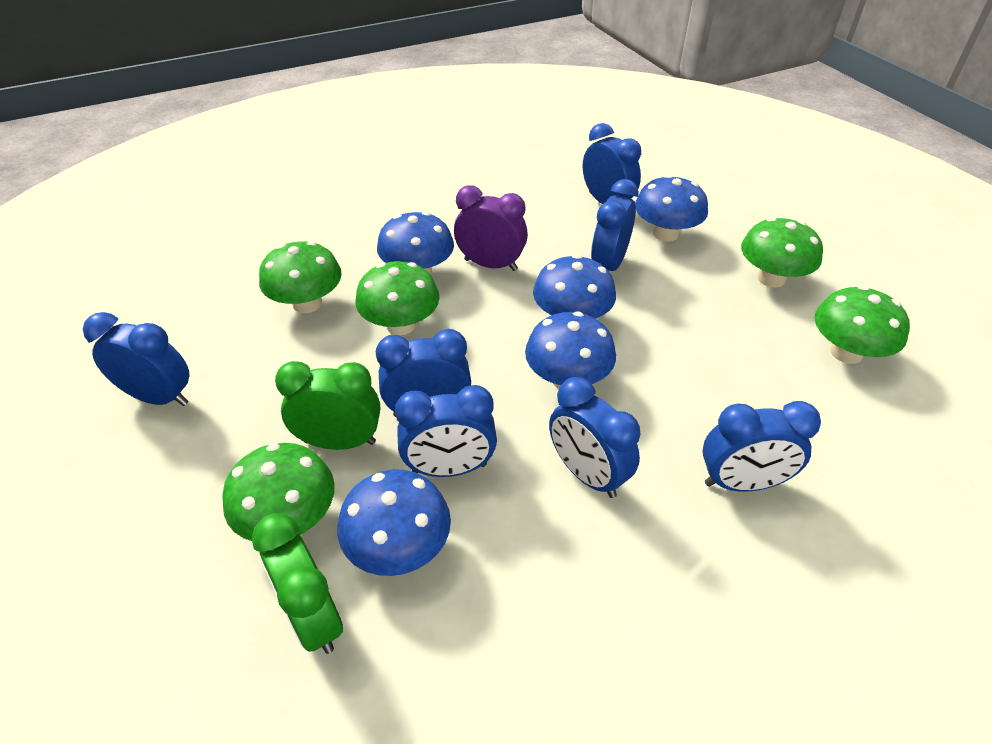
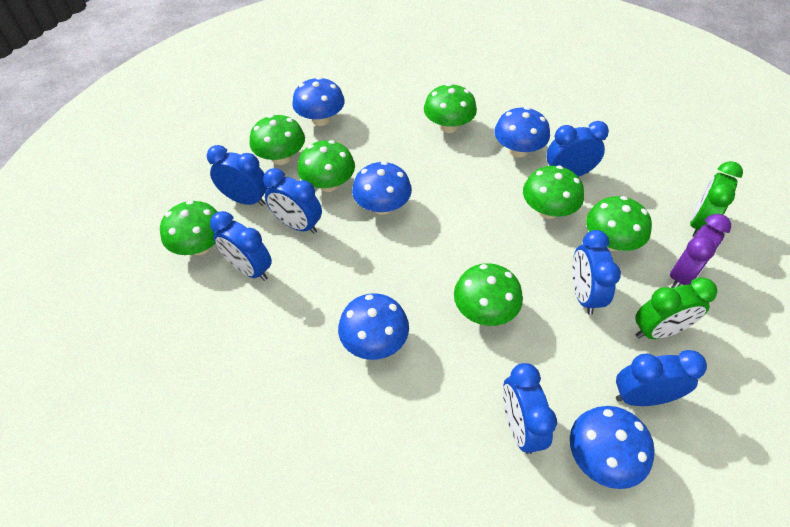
green mushroom: [222,443,335,541] [259,241,342,313] [356,261,440,335] [741,217,823,287] [815,286,910,364] = 5 -> [160,200,217,255] [250,115,305,165] [297,140,355,192] [424,83,477,133] [454,263,523,326] [523,166,584,219] [586,196,652,251] = 7

